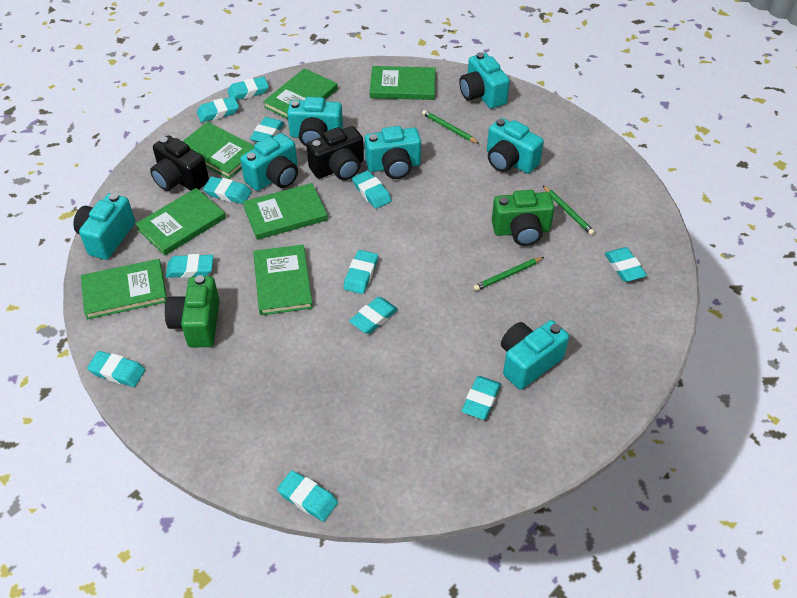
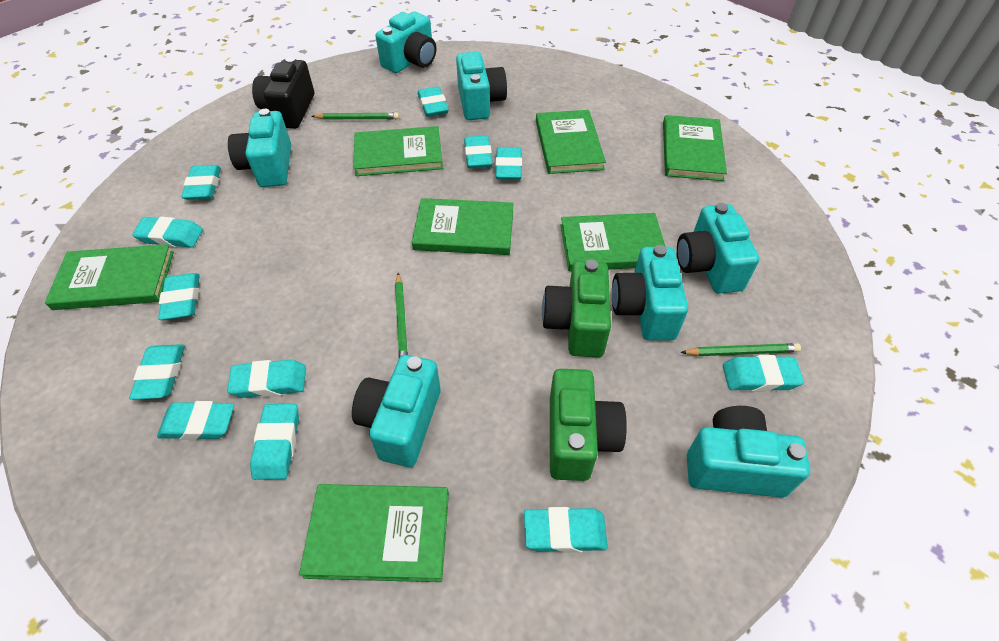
black camera: [150,135,209,191] [306,126,364,180] = 2 -> [252,57,314,129] = 1

